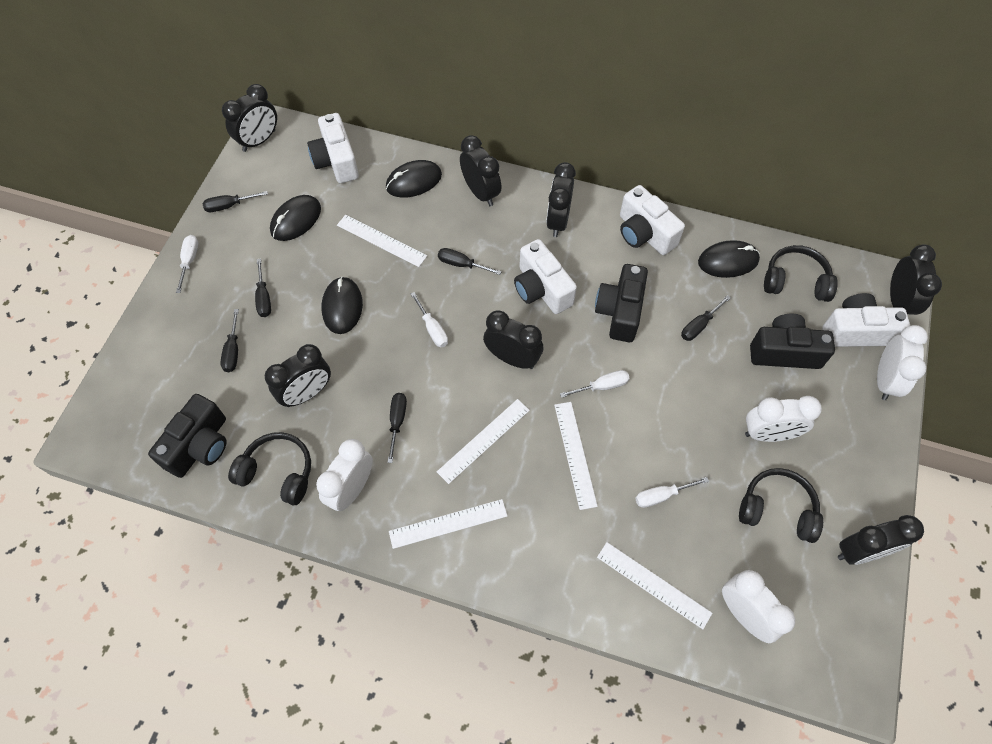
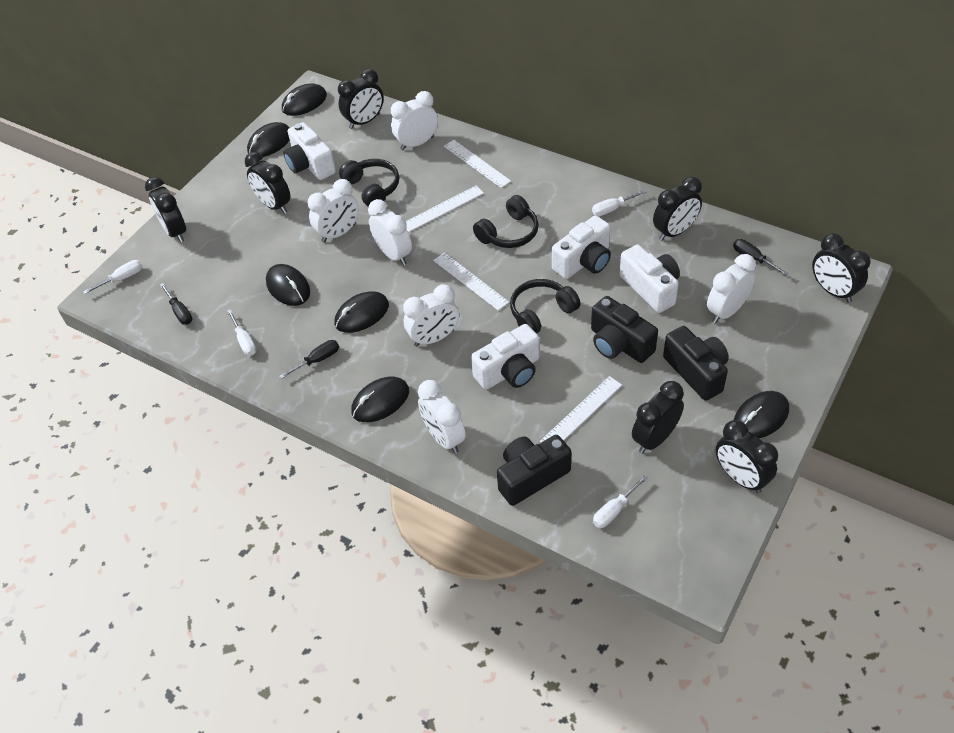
black mouse: [270,195,321,241] [321,276,363,334] [386,160,442,198] [698,240,760,278] = 4 -> [247,122,290,157] [266,264,310,306] [282,83,327,116] [335,291,389,333] [351,376,409,422] [734,391,789,438] = 6
black screwdriver: [203,191,268,212] [220,309,239,372] [255,259,271,317] [387,393,407,463] [438,248,502,275] [681,295,731,341] = 6 -> [160,283,192,325] [279,340,339,379] [733,239,789,276] = 3
white clock: [316,439,373,511] [722,570,795,643] [745,396,822,442] [877,325,928,400] = 4 -> [308,179,359,243] [368,199,412,265] [391,91,438,150] [403,284,459,347] [418,380,466,453] [707,254,756,323] = 6
white ruler: [337,215,427,267] [389,499,507,549] [437,399,530,484] [554,402,598,510] [597,542,712,629] = 5 -> [406,185,484,232] [433,253,509,311] [444,140,511,188] [540,376,622,442] = 4

